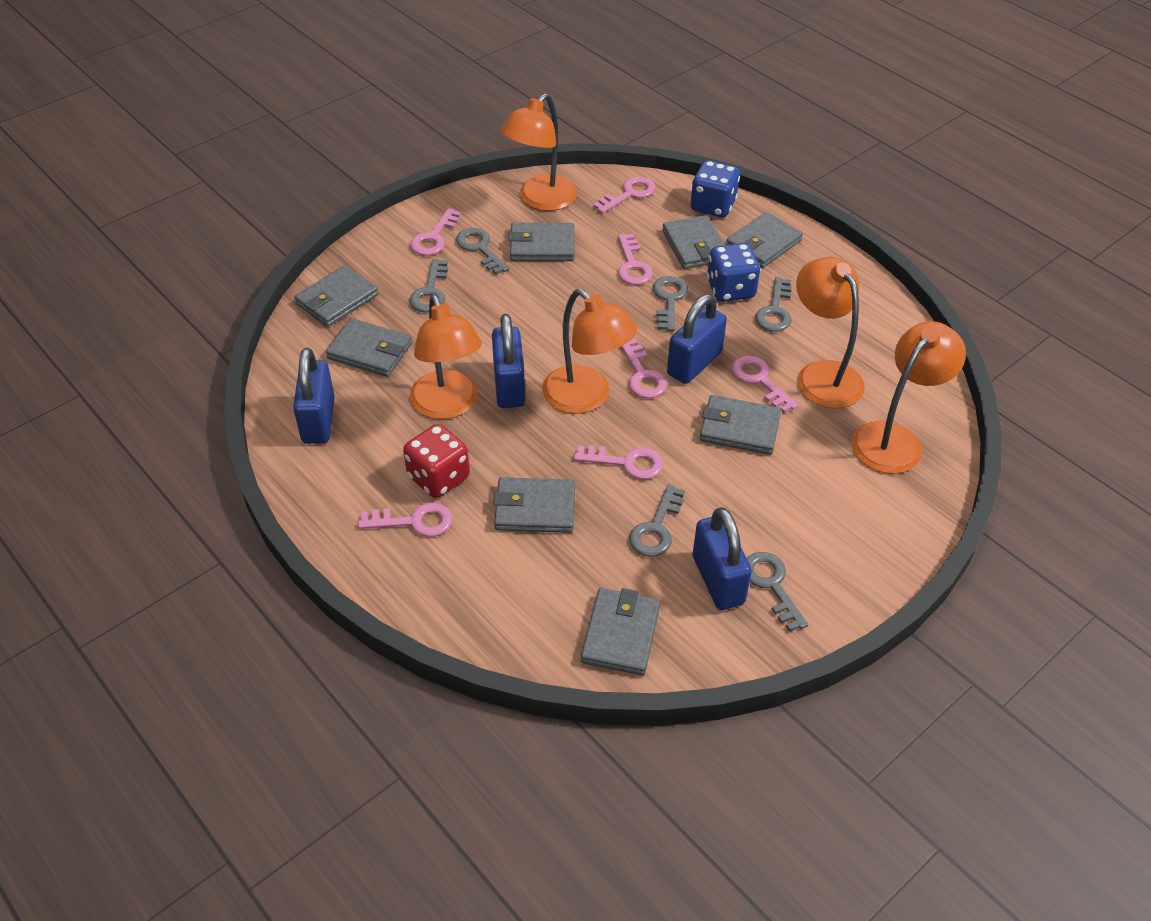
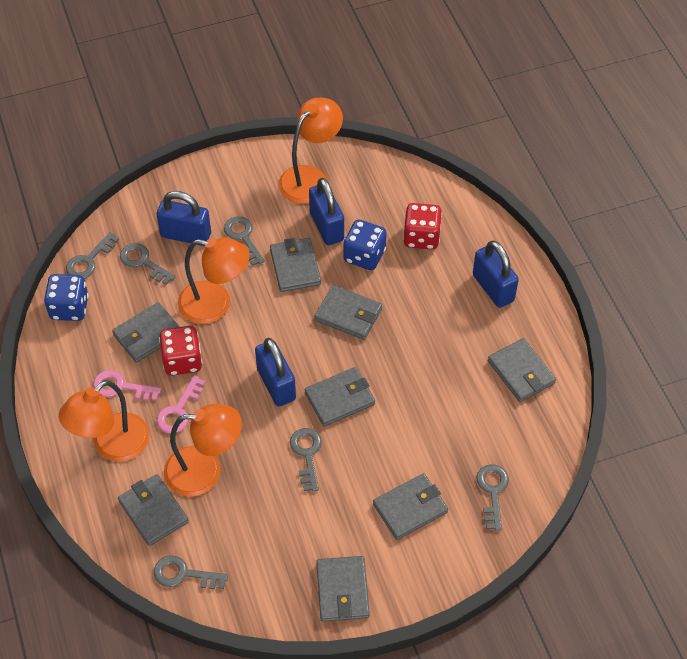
orange lamp: [410,295,482,419] [500,93,577,211] [542,289,637,414] [796,257,865,408] [852,321,966,474] = 5 -> [59,380,150,462] [164,404,242,497] [178,238,250,324] [278,98,343,204] = 4
pink key: [358,503,453,537] [410,208,461,256] [574,445,663,479] [593,177,656,213] [618,234,653,285] [621,339,667,398] [732,356,798,413] = 7 -> [93,370,161,401] [157,375,206,433] = 2
red dice: [403,424,470,498] = 1 -> [159,326,202,376] [403,203,442,250] = 2

